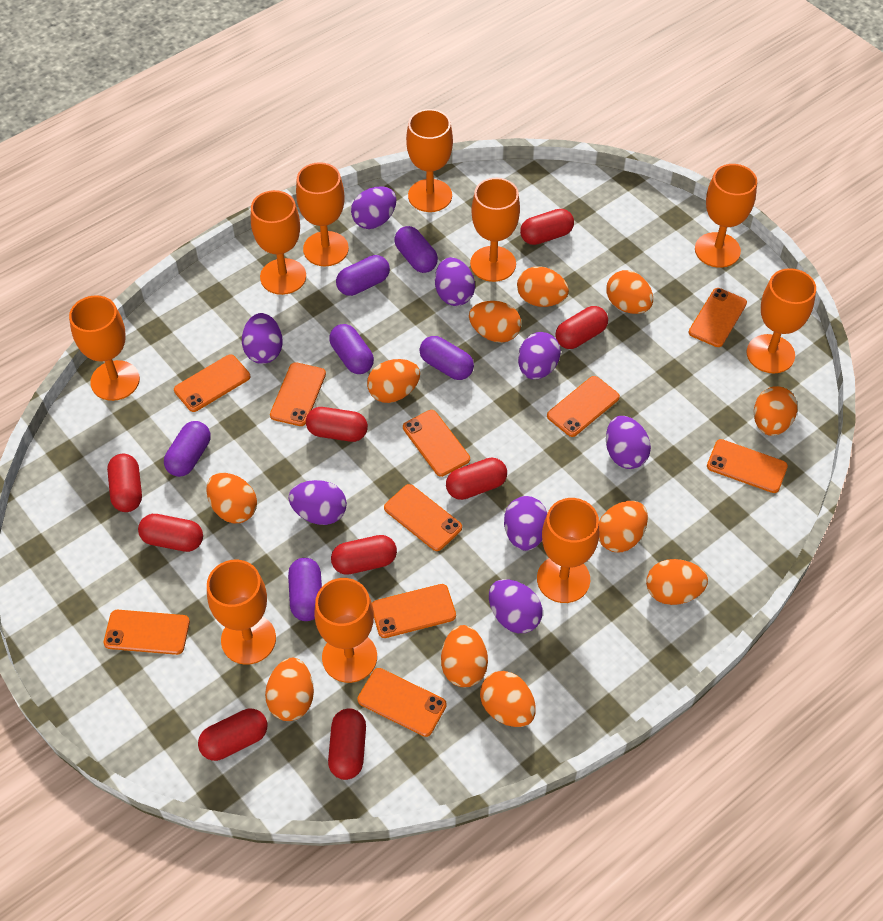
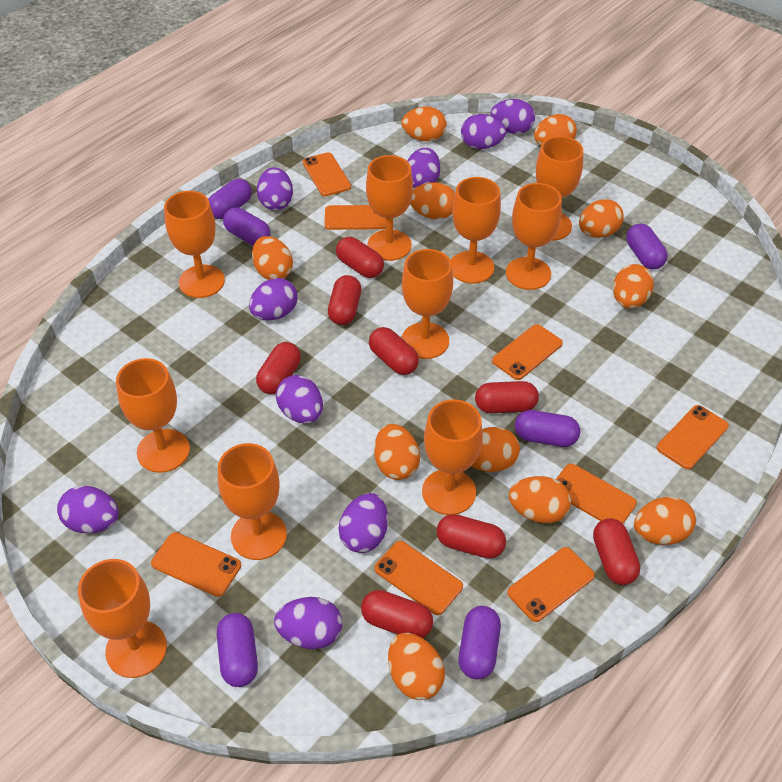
orange phone: [104,610,190,655] [174,354,250,412] [270,362,326,426] [357,668,447,737] [372,584,456,638] [384,484,462,551] [403,410,470,477] [547,376,620,437] [689,288,747,347] [707,439,788,493] = 10 -> [151,532,241,597] [303,152,351,196] [324,205,386,230] [374,541,463,615] [492,324,563,380] [507,547,595,622] [556,464,637,524] [657,405,729,469] = 8
purple egg: [242,313,283,364] [288,480,347,525] [351,186,396,229] [435,257,475,306] [489,579,543,633] [504,496,547,551] [518,332,561,379] [606,416,651,469] = 8 -> [57,486,119,533] [249,278,298,320] [257,167,293,210] [274,597,342,649] [276,375,323,424] [339,493,388,553] [407,148,440,188] [461,114,506,149] [491,99,535,134] = 9
red capsule: [107,453,142,512] [138,514,203,552] [198,709,267,761] [306,407,368,442] [328,708,366,780] [331,535,397,575] [446,457,507,500] [520,209,574,245] [555,306,608,349] = 9 -> [256,342,301,394] [328,275,361,325] [336,237,384,278] [361,590,433,638] [369,327,419,375] [436,514,506,559] [475,381,539,413] [593,518,640,585] = 8

